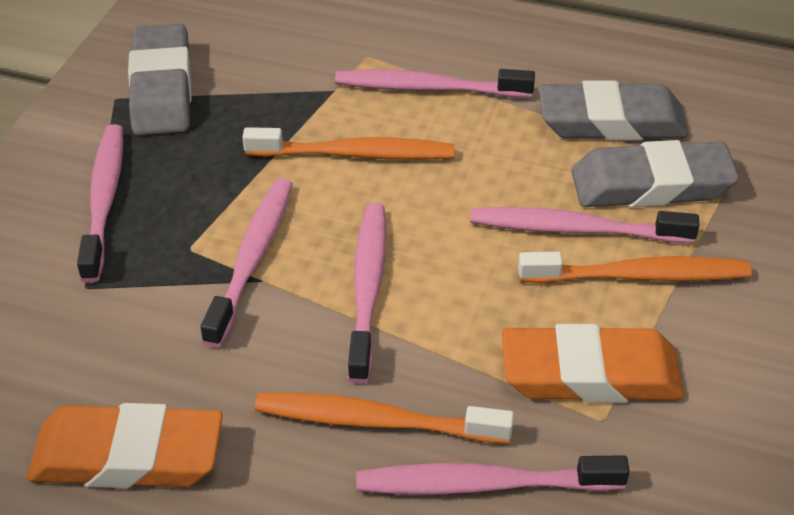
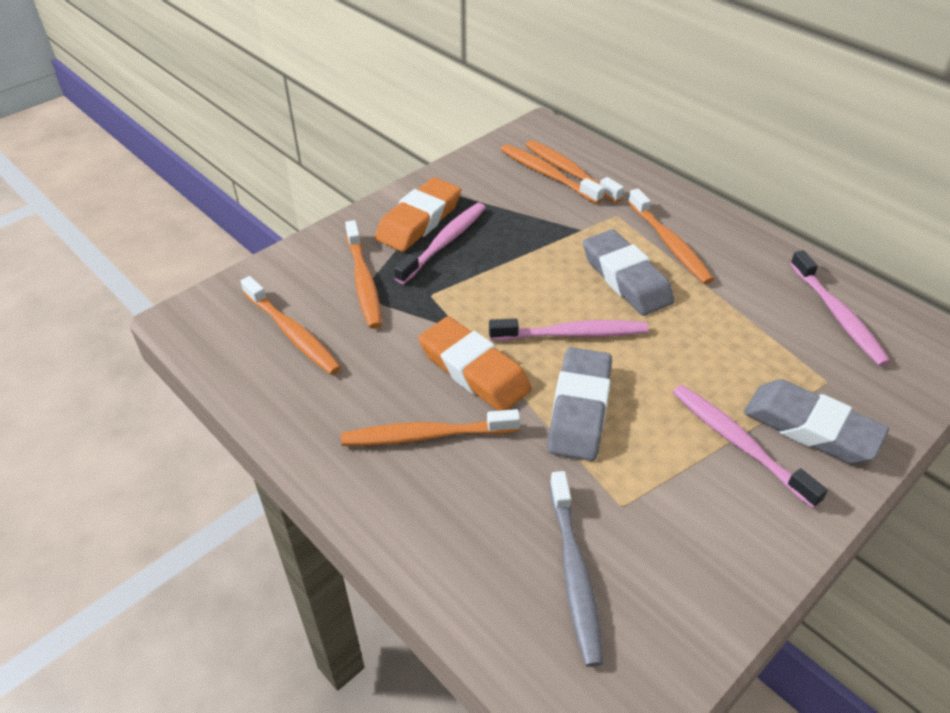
grey toothbrush: none = 0 -> [549,471,604,667] = 1
orange toothbrush: [242,127,455,160] [255,393,514,443] [518,252,752,283] = 3 -> [240,276,341,375] [341,409,520,446] [345,220,382,329] [501,144,605,204] [526,140,624,203] [628,188,714,284] = 6
pink toothbrush: [77,124,123,283] [200,178,293,348] [335,69,535,98] [348,202,386,383] [356,455,630,494] [471,207,700,243] = 6 -> [394,203,486,284] [489,319,648,341] [673,385,828,508] [790,250,891,366] = 4

